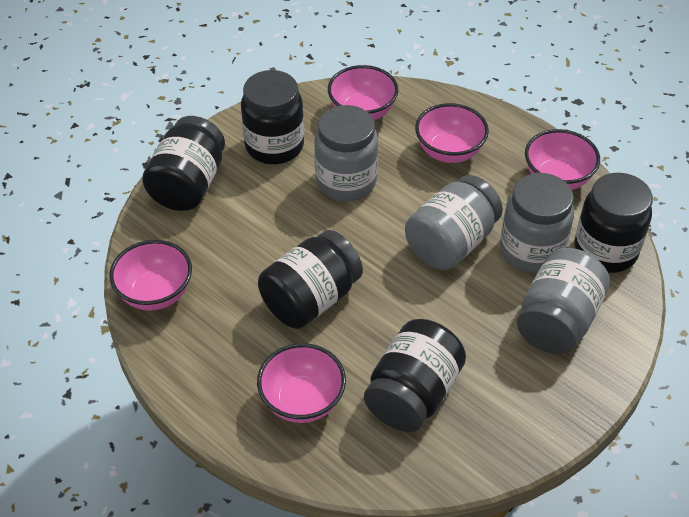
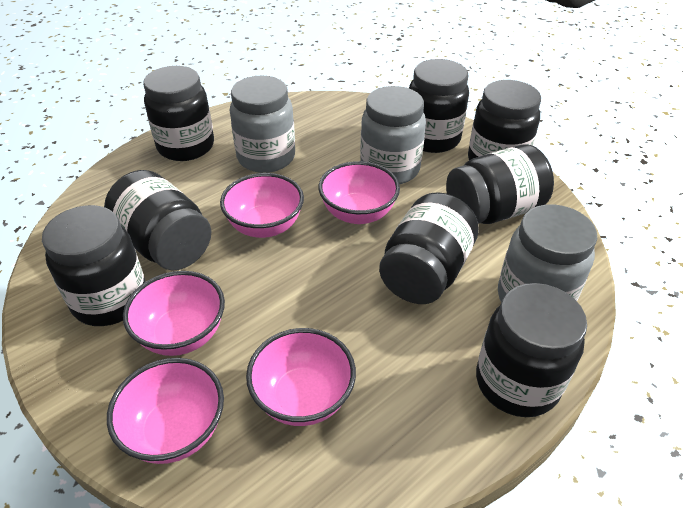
black jar: [142,116,225,211] [241,70,304,164] [258,230,363,329] [364,319,466,432] [574,173,653,273] = 5 -> [42,205,146,326] [104,170,211,271] [143,66,214,161] [379,192,479,304] [409,59,469,153] [446,144,554,224] [468,80,541,160] [476,283,587,417] = 8
grey jar: [314,105,378,201] [405,175,503,270] [500,173,574,273] [517,248,610,354] = 4 -> [230,76,295,173] [360,86,426,184] [498,204,597,302] = 3

